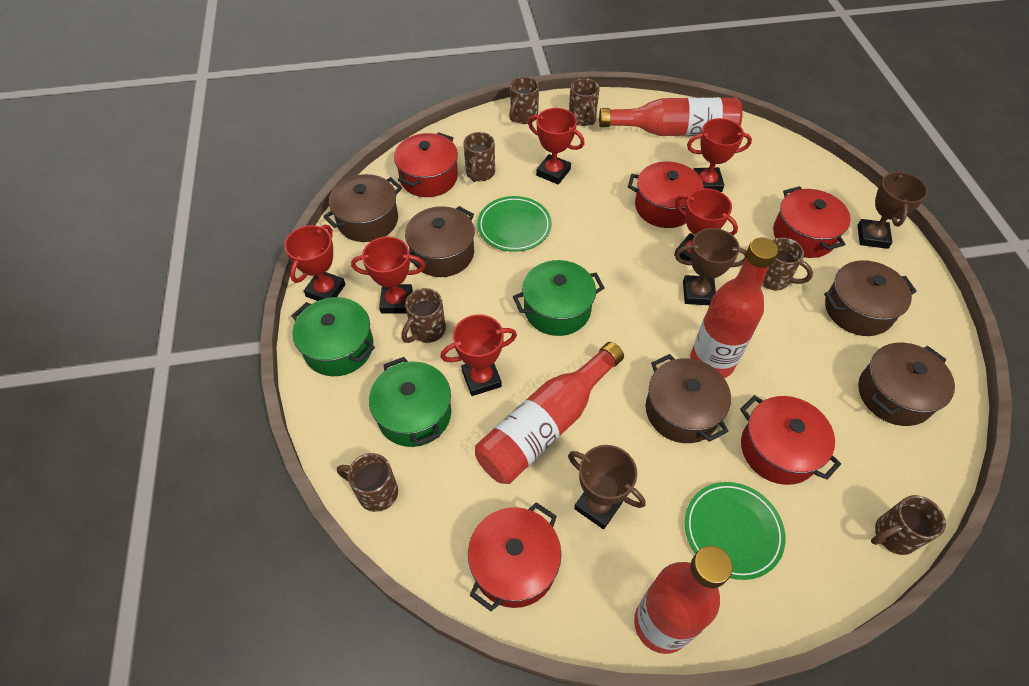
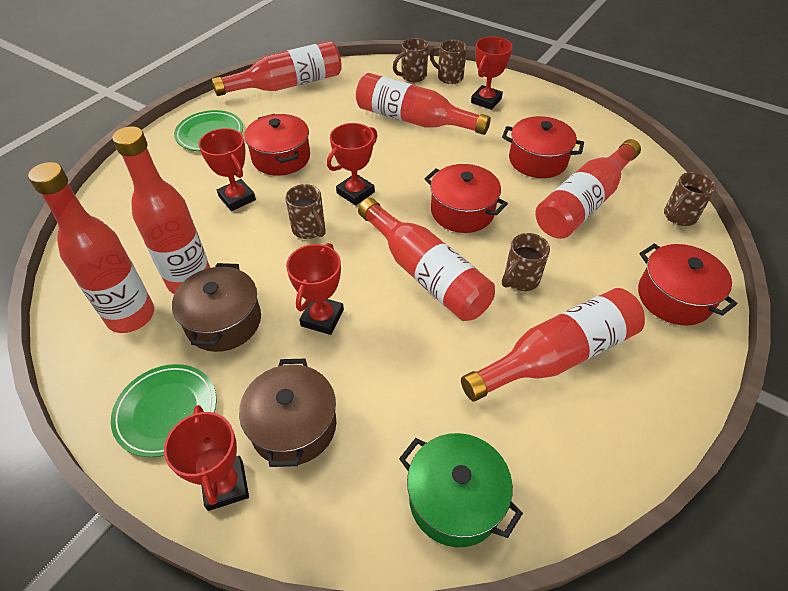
brown mug: [337,453,398,512] [401,288,446,343] [463,132,495,182] [509,77,539,124] [569,78,600,126] [762,237,813,290] [871,495,946,555] = 7 -> [285,184,326,239] [393,38,428,82] [430,40,467,84] [502,233,550,291] [664,172,716,226] = 5
brown pot: [323,174,402,242] [405,206,475,277] [646,354,731,443] [824,260,917,336] [858,343,955,426] = 5 -> [172,263,261,352] [239,359,336,467] = 2
brown trophy: [568,445,645,529] [675,228,747,305] [857,170,928,249] = 3 -> none = 0
green pot: [292,297,375,376] [369,357,451,447] [513,260,605,336] = 3 -> [399,433,523,547] = 1
red bottle: [475,342,624,484] [599,97,743,136] [634,546,733,654] [690,238,778,378] = 4 -> [28,162,154,333] [112,126,210,294] [211,41,342,96] [356,73,491,135] [358,198,495,321] [461,288,645,401] [535,139,641,239] = 7
red pot: [394,132,458,197] [468,502,561,611] [628,161,709,228] [740,395,841,485] [773,186,851,258] = 5 -> [244,114,310,176] [425,164,508,233] [502,116,584,178] [638,243,737,326] = 4
red trophy: [284,225,346,301] [351,236,425,314] [440,314,517,396] [528,108,585,185] [674,188,738,261] [687,118,752,192] = 6 -> [164,405,249,511] [199,128,256,211] [286,243,344,335] [327,123,377,206] [471,37,513,110] = 5

